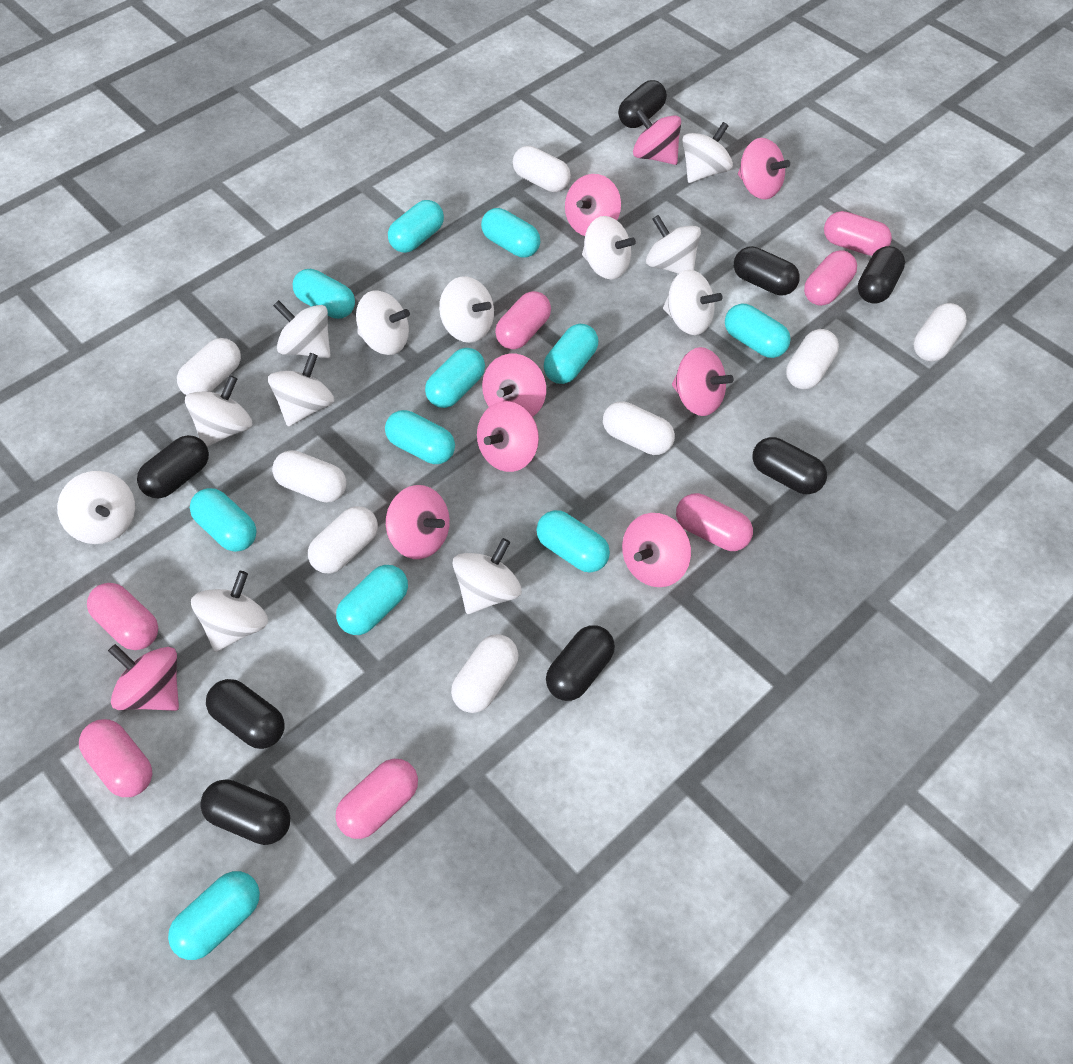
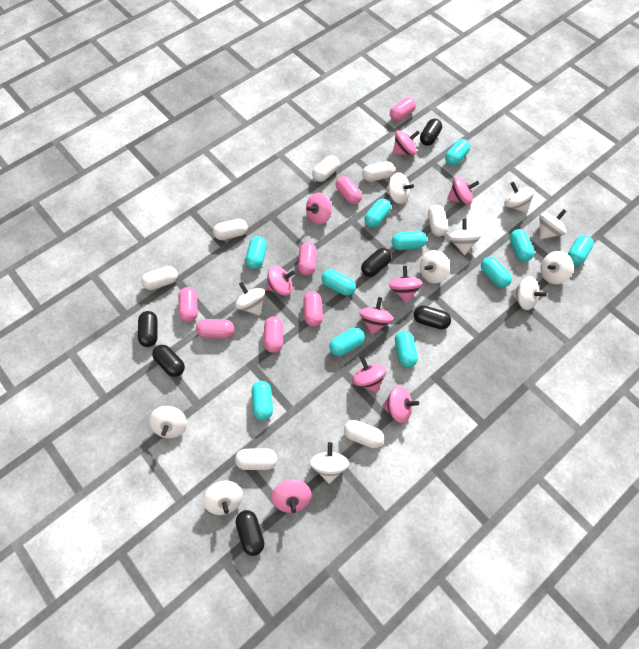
black capsule: [137,435,209,498] [200,779,290,845] [206,679,284,749] [546,625,615,701] [618,80,667,128] [734,246,800,296] [752,437,827,494] [858,246,905,303] = 8 -> [138,311,158,347] [152,345,185,377] [236,510,265,556] [361,248,391,277] [414,305,451,329] [420,119,442,146] = 6
white capsule: [177,338,241,395] [272,450,347,503] [308,506,378,574] [451,634,519,713] [513,146,571,192] [603,401,675,455] [786,329,839,389] [914,303,967,361] = 8 -> [141,266,178,290] [213,219,248,240] [235,448,277,470] [312,155,340,182] [344,420,384,448] [362,161,395,182] [428,205,448,237] = 7
white spinning top: [57,471,135,544] [185,376,252,447] [191,571,268,652] [268,353,334,427] [273,300,331,358] [356,291,410,355] [439,276,494,343] [453,538,522,614] [582,216,636,280] [646,215,701,274] [663,270,723,335] [683,122,733,183] = 12 -> [149,406,187,438] [203,480,243,515] [235,282,265,315] [310,442,349,484] [385,172,414,204] [420,250,450,283] [448,219,481,255] [504,182,535,213] [511,276,547,310] [539,209,567,239] [540,251,574,284] = 11

